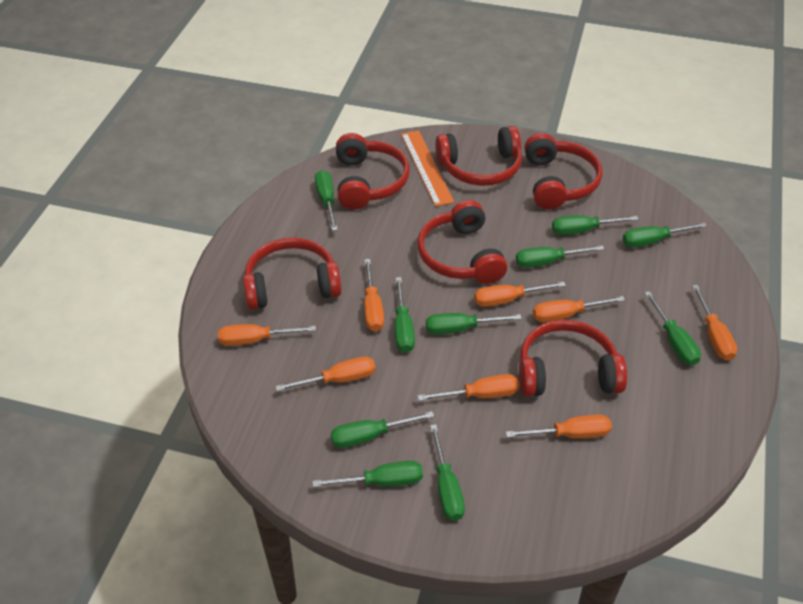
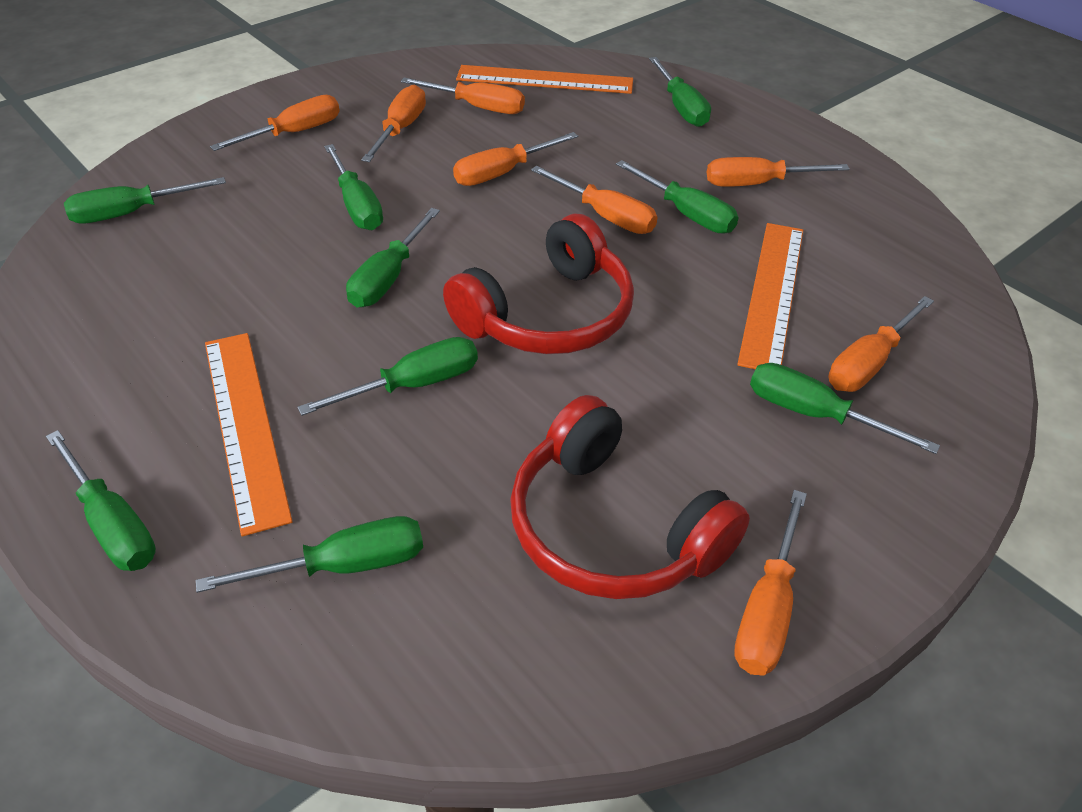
green screwdriver: [312,461,423,487] [315,170,338,231] [331,411,434,448] [395,277,415,353] [426,313,522,334] [430,424,465,521] [516,245,604,268] [552,215,639,235] [623,223,707,247] [645,291,701,365] = 10 -> [46,430,156,571] [64,177,226,224] [196,516,423,593] [298,337,478,416] [324,144,383,230] [346,208,440,307] [616,160,738,234] [649,57,711,127] [750,363,940,454] = 9
orange ruler: [401,130,454,207] = 1 -> [205,333,293,536] [456,65,633,94] [737,223,803,369] = 3
red headphones: [243,237,341,310] [336,133,410,210] [417,200,507,284] [435,126,522,186] [519,320,627,397] [524,133,602,210] = 6 -> [443,214,634,354] [510,395,750,599] = 2

